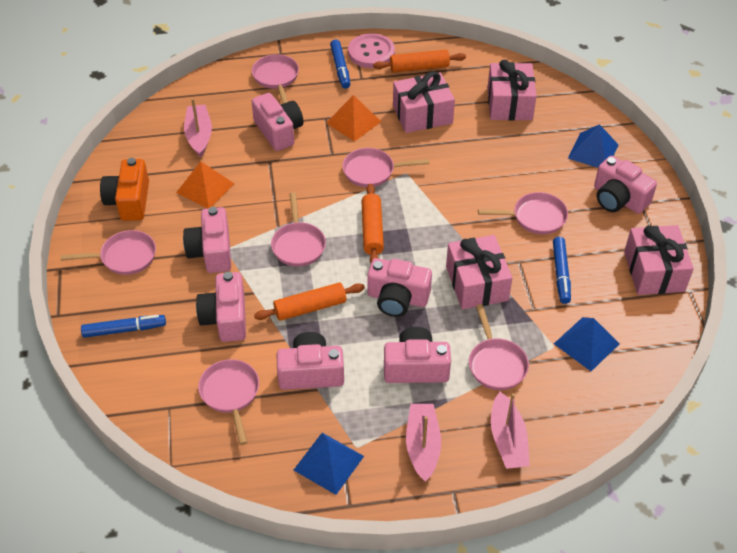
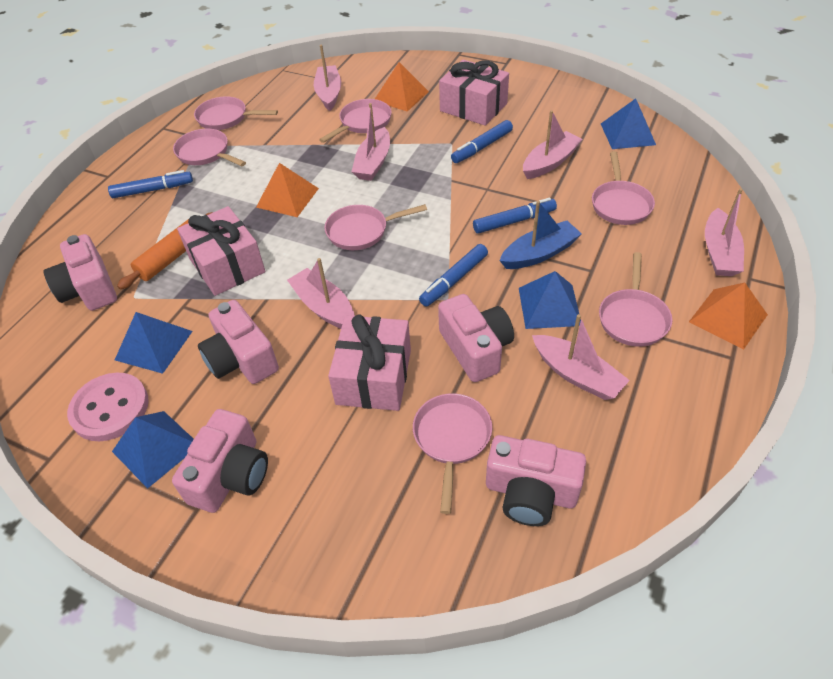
blue boat: none = 0 -> [500,201,582,269] = 1
blue marker: [81,315,166,338] [330,39,350,89] [553,237,571,304] = 3 -> [108,170,193,198] [419,244,488,307] [451,120,513,163] [473,198,557,234] = 4
blue pyramid: [294,433,364,495] [554,317,620,371] [568,124,619,168] = 3 -> [112,411,194,489] [115,312,193,374] [519,271,581,329] [601,98,656,149] = 4
orange camera: [100,158,149,221] = 1 -> none = 0
orange pyramid: [176,161,234,209] [326,95,381,142] = 2 -> [256,163,319,217] [375,62,429,112] [689,283,768,350] = 3
orange rolling pin: [254,282,365,321] [362,184,384,263] [373,50,466,73] = 3 -> [117,212,213,290] = 1
pink boat: [184,98,212,157] [406,404,441,482] [491,392,530,469] = 3 -> [287,258,355,329] [314,45,341,111] [351,103,390,181] [523,110,583,179] [532,314,630,400] [705,188,744,276] = 6
pink camera: [183,207,231,273] [196,272,246,342] [251,93,303,151] [277,332,344,390] [367,258,432,317] [384,327,451,383] [594,156,657,214] = 7 -> [44,234,117,311] [172,409,268,513] [198,300,279,384] [438,294,514,382] [486,435,586,526] = 5
pink gift: [393,71,455,133] [446,235,512,310] [488,60,537,121] [624,225,694,295] = 4 -> [177,206,265,296] [328,315,411,411] [439,59,509,126] = 3

